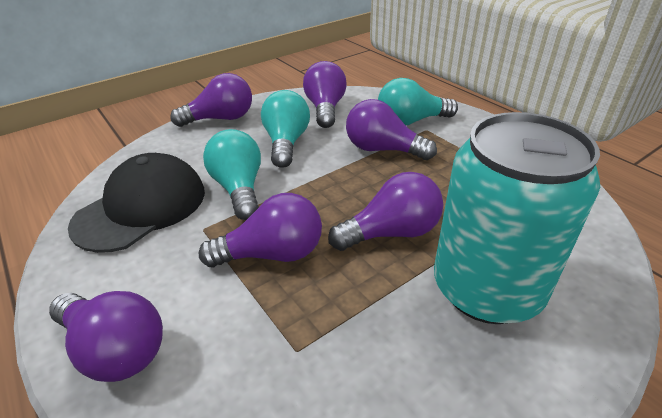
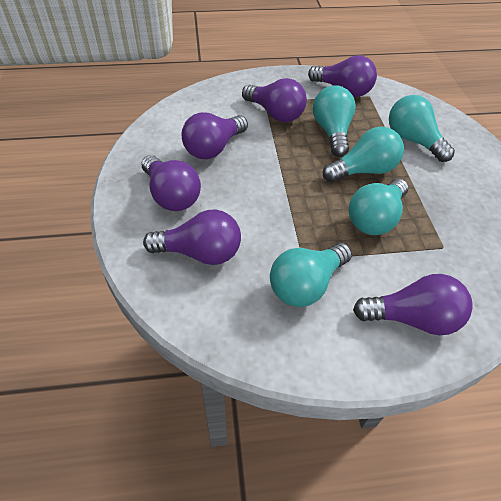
black cap: [68,153,205,253] = 1 -> none = 0
turquoise can: [434,112,600,324] = 1 -> none = 0
turquoise light bulb: [203,129,261,220] [261,90,310,168] [378,78,458,126] = 3 -> [270,243,352,307] [313,85,356,157] [323,127,404,183] [349,179,408,235] [389,95,455,162] = 5

